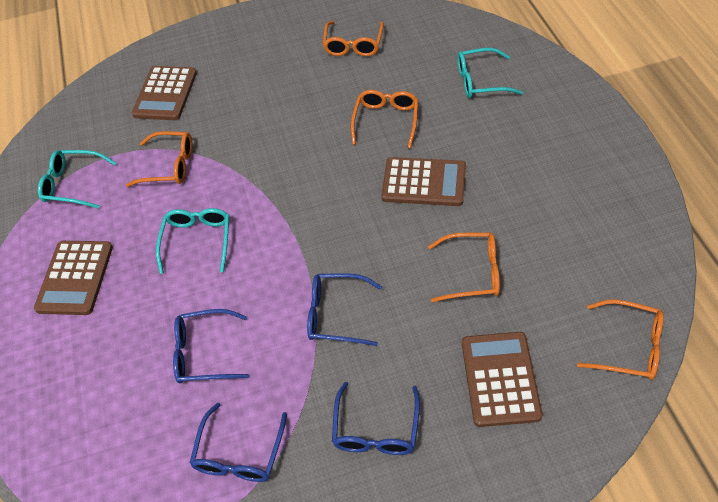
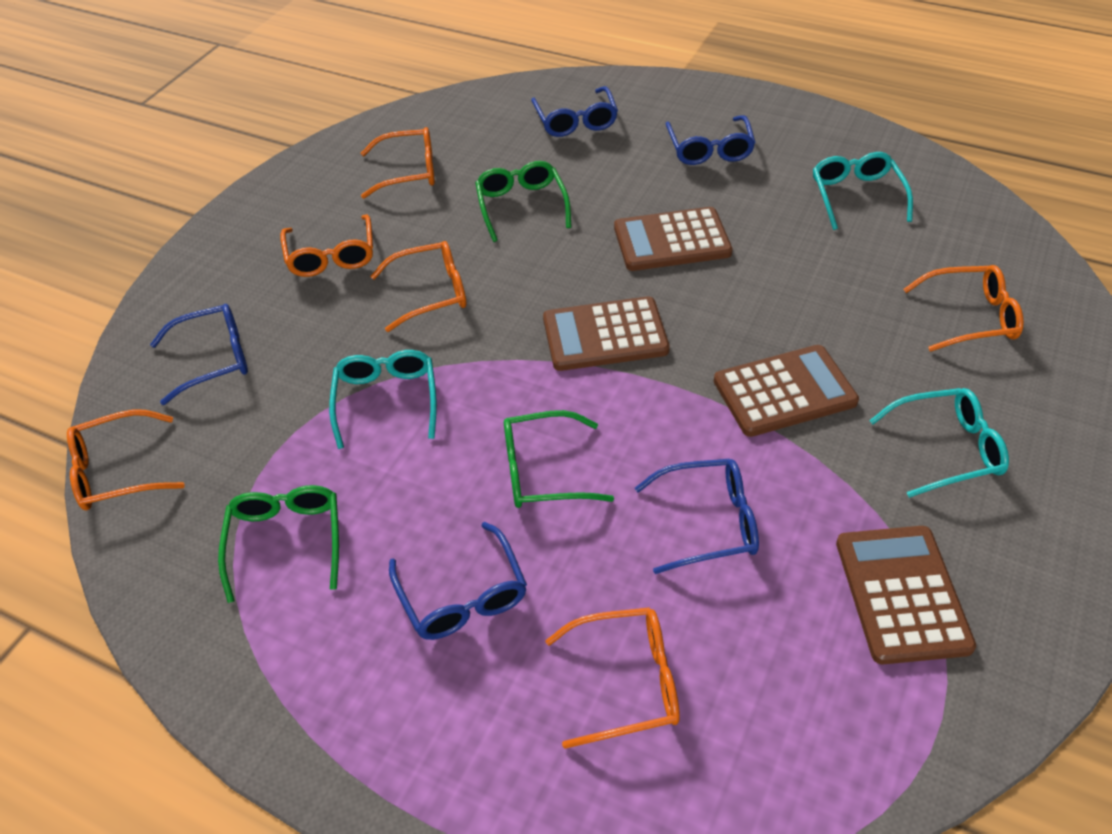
blue glasses: [173,309,249,383] [190,403,287,482] [307,273,382,346] [332,382,420,455] = 4 -> [150,304,248,405] [389,522,527,640] [531,86,618,137] [635,459,759,574] [666,115,756,165] = 5
green glasses: none = 0 -> [218,485,339,603] [475,161,571,242] [504,410,614,508] = 3
orange glasses: [126,131,193,187] [323,21,384,56] [351,90,418,148] [428,233,500,302] [577,299,664,380] = 5 -> [67,409,185,510] [280,214,373,277] [361,127,435,199] [370,241,466,332] [545,607,680,749] [903,265,1024,352] = 6

